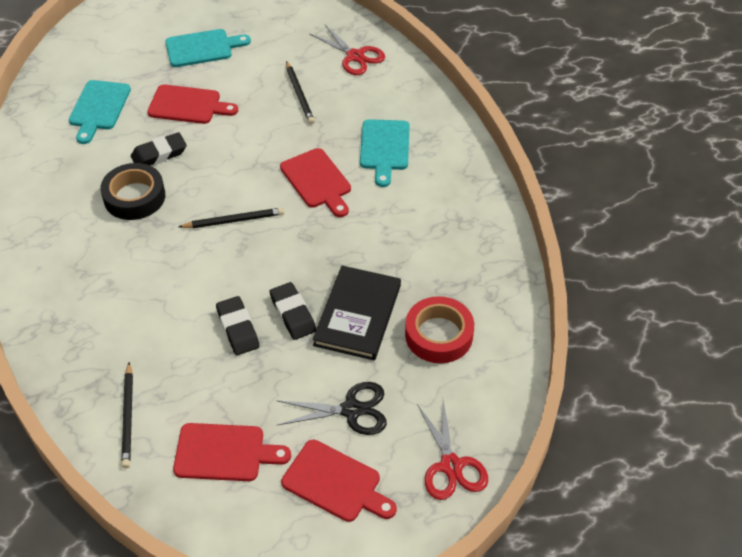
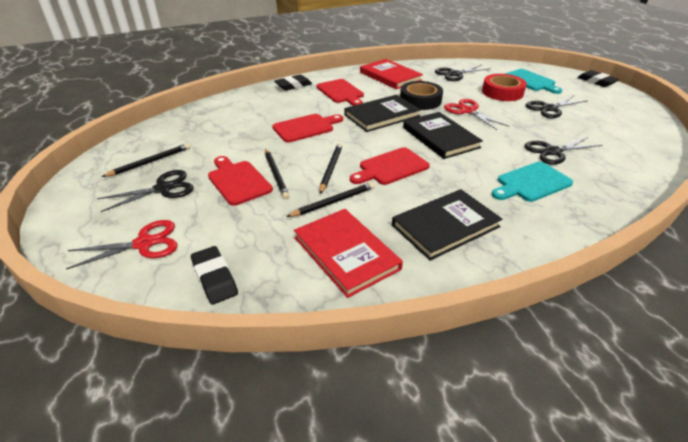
black book: [313,266,401,360] = 1 -> [344,95,421,132] [392,189,503,261] [403,112,483,159] = 3
black pencil: [121,362,133,468] [178,208,284,228] [286,61,315,124] = 3 -> [102,143,190,177] [265,149,289,199] [286,182,375,217] [319,143,343,194] = 4
black scissors: [276,382,387,435] = 1 -> [97,170,194,212] [435,65,489,81] [524,137,602,165] [525,96,588,118] = 4
red book: none = 0 -> [294,209,403,298] [360,59,423,89] = 2
turquoise cutting board: [69,80,131,144] [165,29,251,67] [360,119,410,187] = 3 -> [492,162,573,202] [505,69,562,94] = 2

